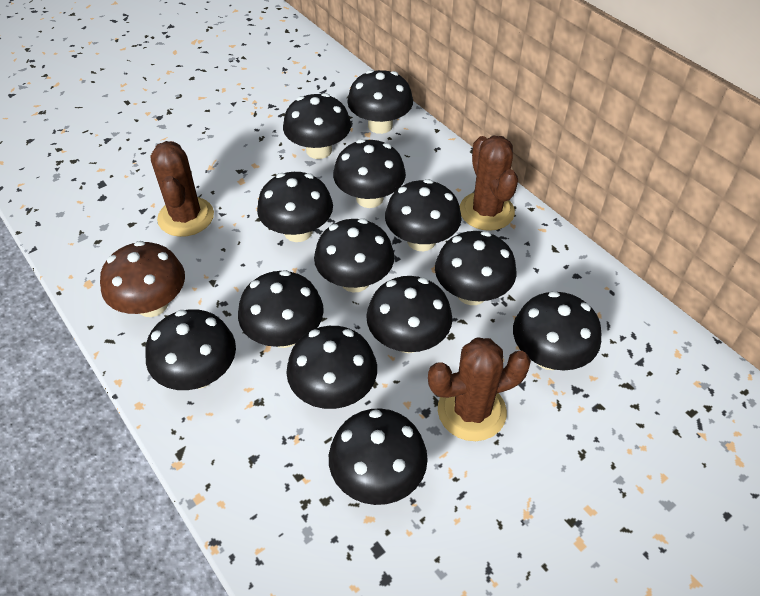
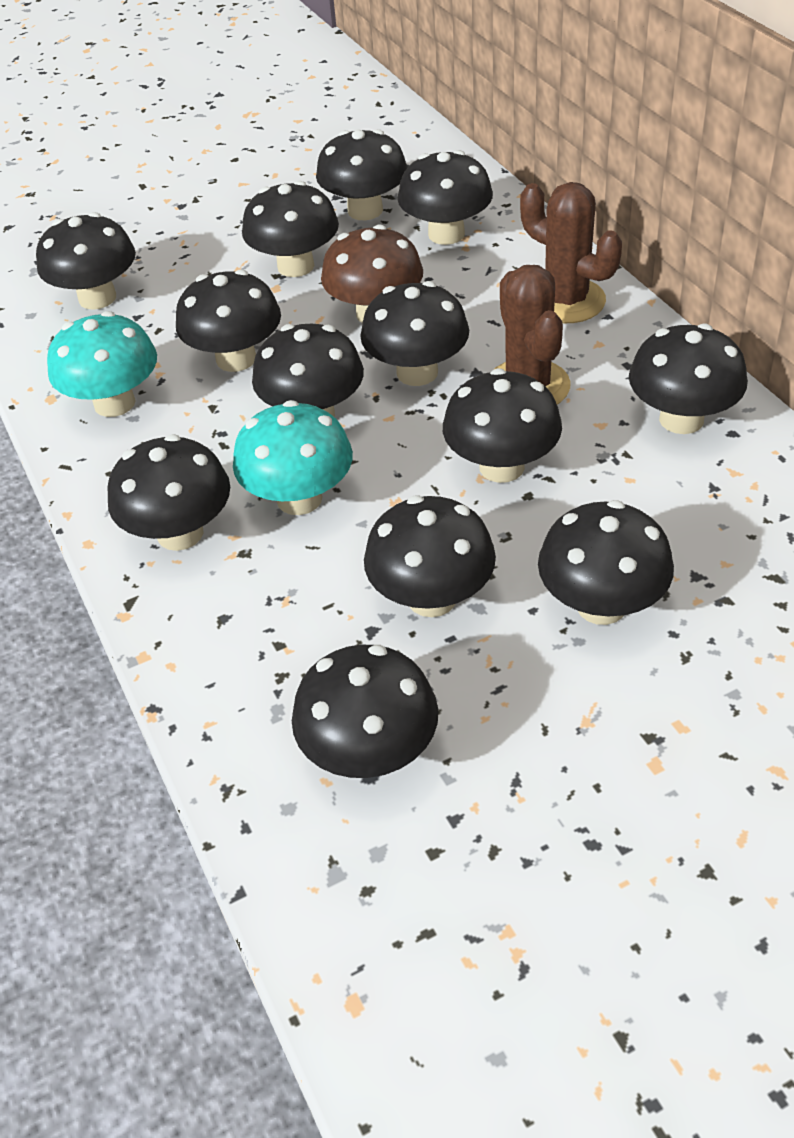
brown cactus: [150,141,214,237] [428,338,531,441] [460,136,518,231] = 3 -> [495,265,570,405] [520,182,622,323] = 2
turquoise mushroom: none = 0 -> [47,311,157,417] [233,400,353,515] = 2

